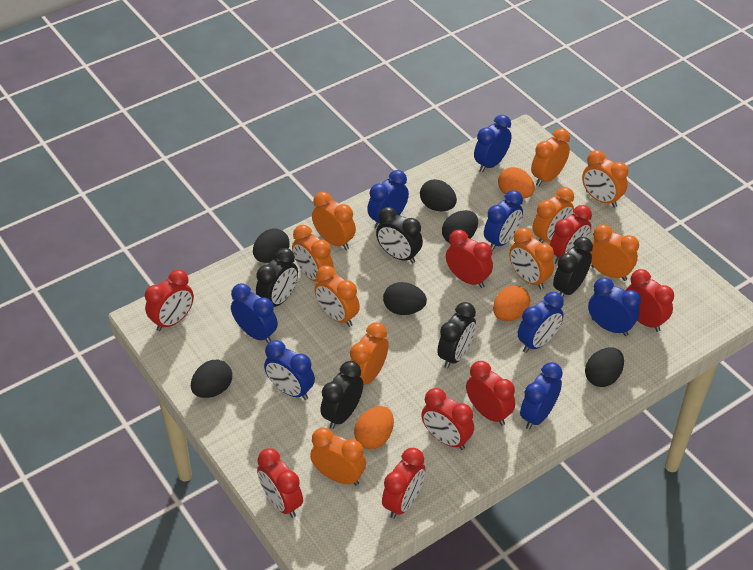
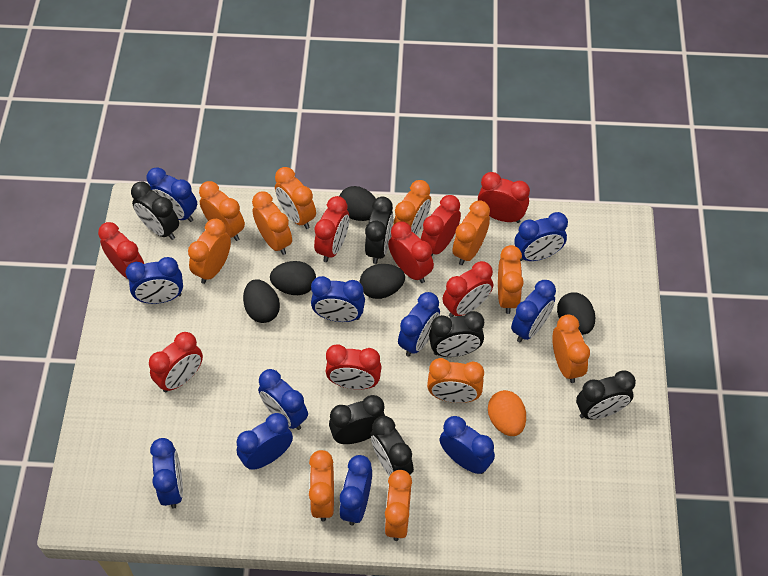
black clock: [256,248,298,307] [321,361,363,429] [376,207,423,264] [437,302,476,368] [553,237,593,298] = 5 -> [131,182,179,240] [329,395,385,444] [365,196,393,264] [371,416,414,476] [429,311,484,357] [576,370,636,419] = 6
black egg: [191,359,232,398] [253,229,290,263] [383,282,427,315] [420,179,457,211] [442,210,478,243] [585,347,624,387] = 6 -> [243,279,280,323] [270,261,316,295] [339,186,376,221] [360,264,405,299] [557,292,595,335] = 5
blue clock: [231,284,278,343] [264,340,315,400] [367,170,409,229] [474,115,512,173] [484,190,523,251] [517,292,564,353] [520,362,563,430] [588,278,641,336] = 8 -> [126,257,183,304] [147,167,197,222] [150,438,183,509] [237,413,293,470] [258,369,308,430] [311,276,365,322] [339,455,372,525] [398,292,440,357] [439,416,495,474] [511,280,556,342] [514,212,568,261] = 11
orange clock: [292,225,334,282] [310,427,366,486] [312,192,356,250] [315,265,360,327] [350,322,389,385] [509,228,554,289] [531,128,570,186] [532,187,574,243] [582,150,628,207] [590,225,639,281] = 10 -> [188,219,231,284] [199,181,245,241] [252,191,292,255] [275,167,316,229] [309,450,334,521] [385,470,412,541] [393,180,431,235] [427,358,484,403] [453,201,490,265] [498,245,524,314] [552,314,590,383] = 11
orange egg: [354,406,394,449] [493,285,530,321] [498,167,535,199] = 3 -> [488,390,526,436] = 1

